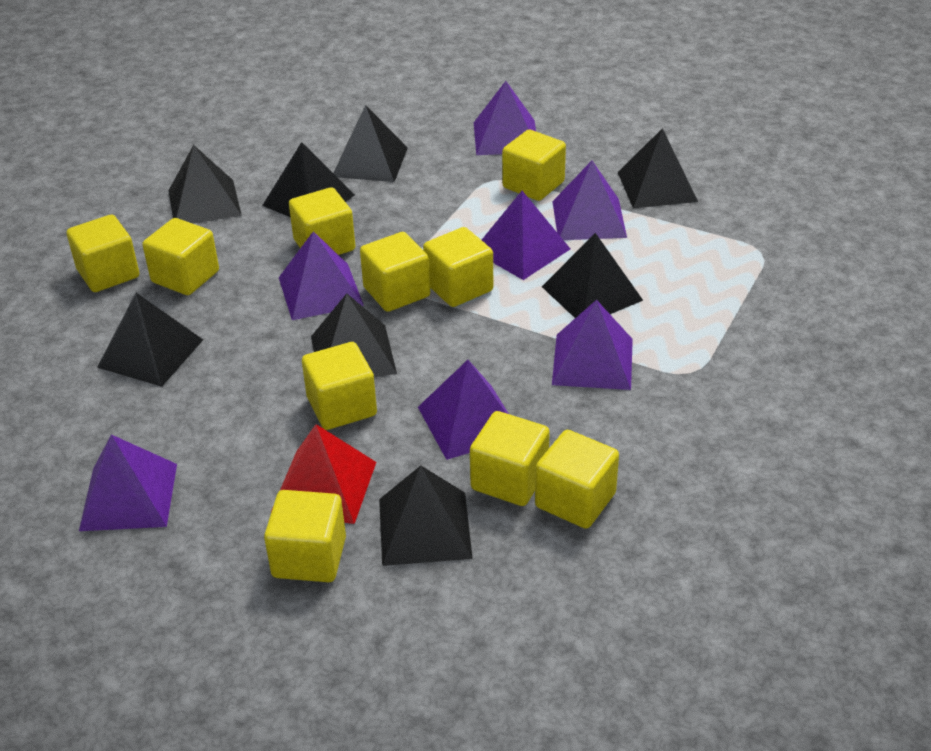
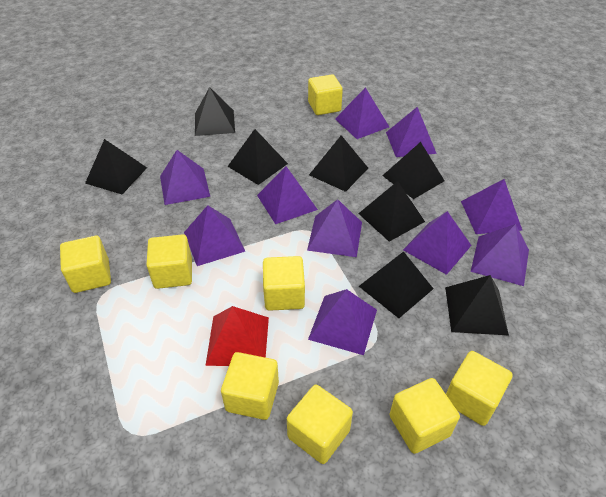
purple pyramid: [79,434,177,531] [279,231,364,320] [418,360,509,460] [474,81,536,155] [482,191,570,280] [552,161,627,240] [552,300,633,390] = 7 -> [160,150,210,205] [184,205,246,266] [257,166,318,224] [307,199,362,257] [308,289,377,355] [335,87,389,139] [386,107,437,157] [403,211,472,275] [461,179,522,234] [471,224,529,286] = 10
yellow cube: [67,215,139,292] [142,218,219,295] [264,490,346,582] [289,187,355,255] [302,342,377,430] [360,232,430,312] [423,227,493,307] [470,411,550,506] [502,130,566,201] [535,430,619,529] = 10 -> [60,236,111,293] [146,234,192,289] [221,352,279,420] [263,256,305,311] [287,385,353,464] [308,74,343,115] [389,378,460,454] [446,351,513,426] = 8

